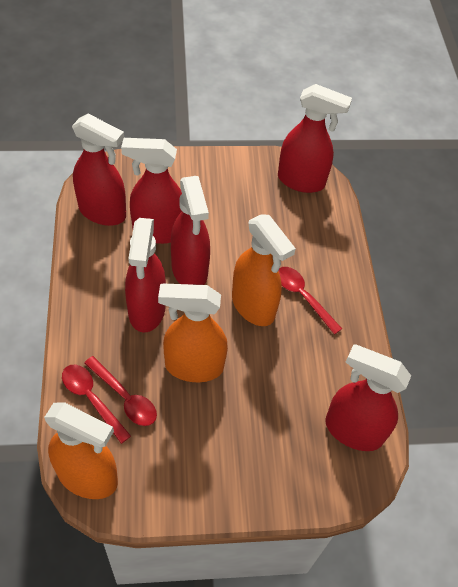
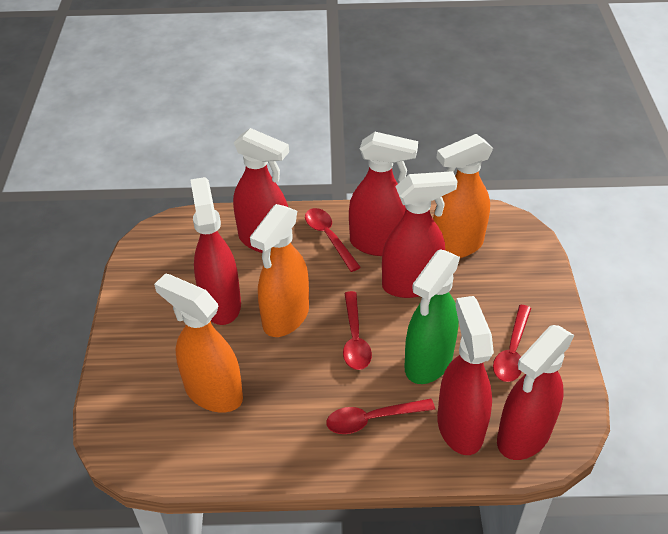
green spray bottle: none = 0 -> [405,249,460,384] = 1
red spoon: [62,365,131,444] [84,356,157,426] [279,267,342,335] = 3 -> [305,208,361,272] [327,399,435,434] [343,291,372,370] [493,305,531,382] = 4

